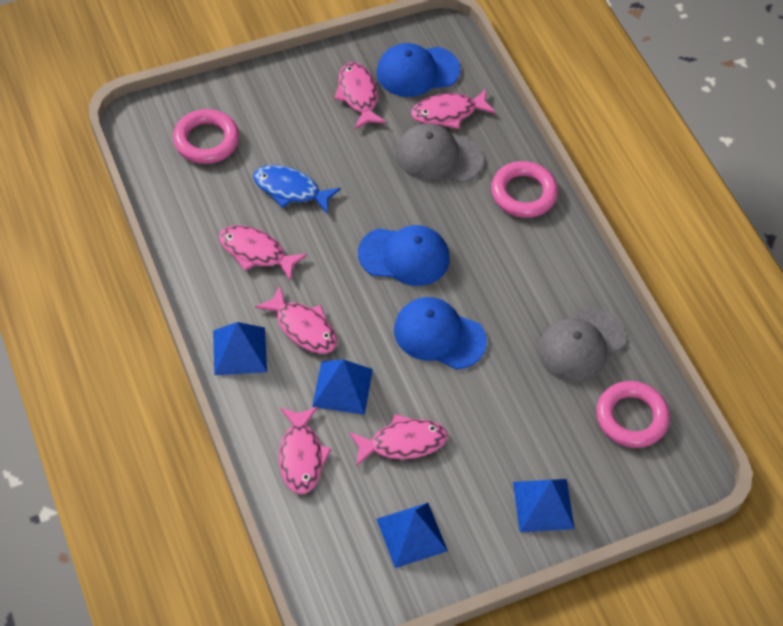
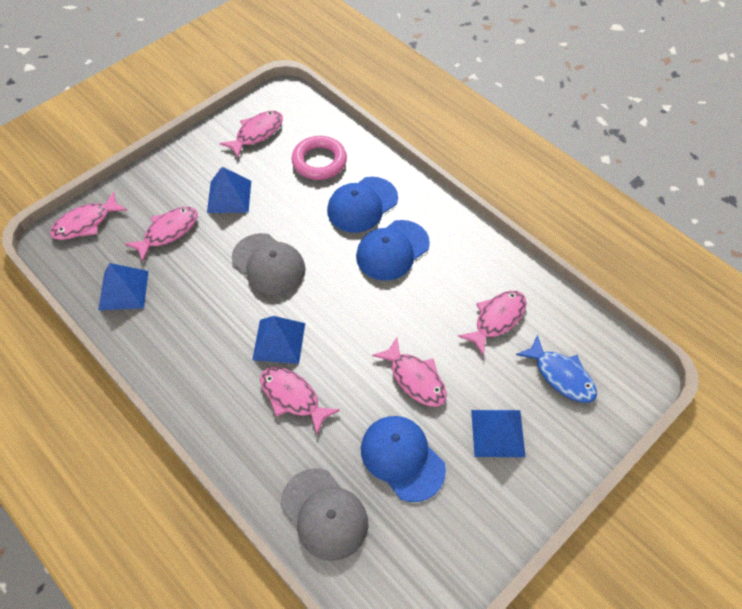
pink ring: [173,109,239,164] [491,161,558,218] [597,381,670,448] = 3 -> [292,136,347,180] = 1

